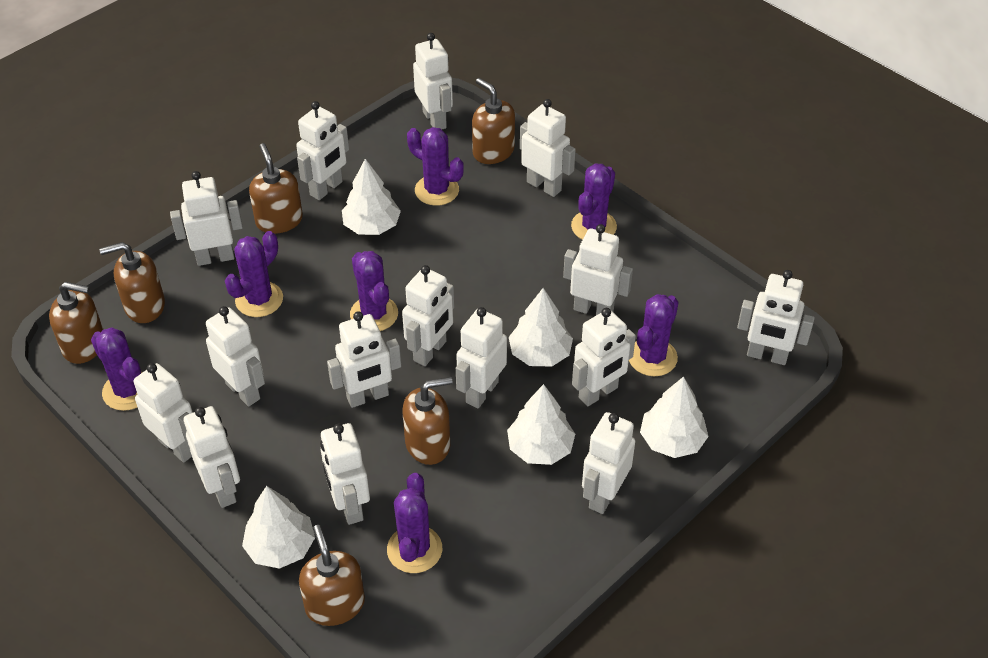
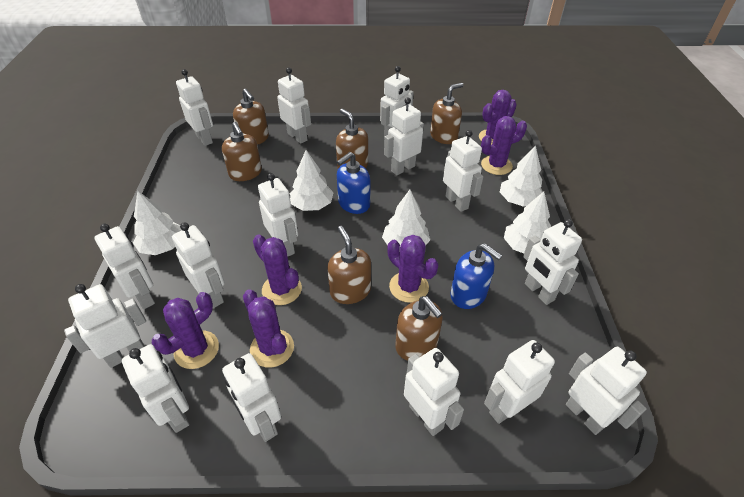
blue soap dispenser: none = 0 -> [337,152,370,214] [450,243,502,309] = 2
purple cactus: [91,327,143,411] [225,231,283,317] [350,251,398,331] [387,473,442,573] [407,127,464,206] [571,163,617,240] [629,294,679,376] = 7 -> [152,292,219,369] [243,290,294,368] [253,234,302,305] [387,235,438,303] [479,90,517,145] [481,116,527,175] = 6

